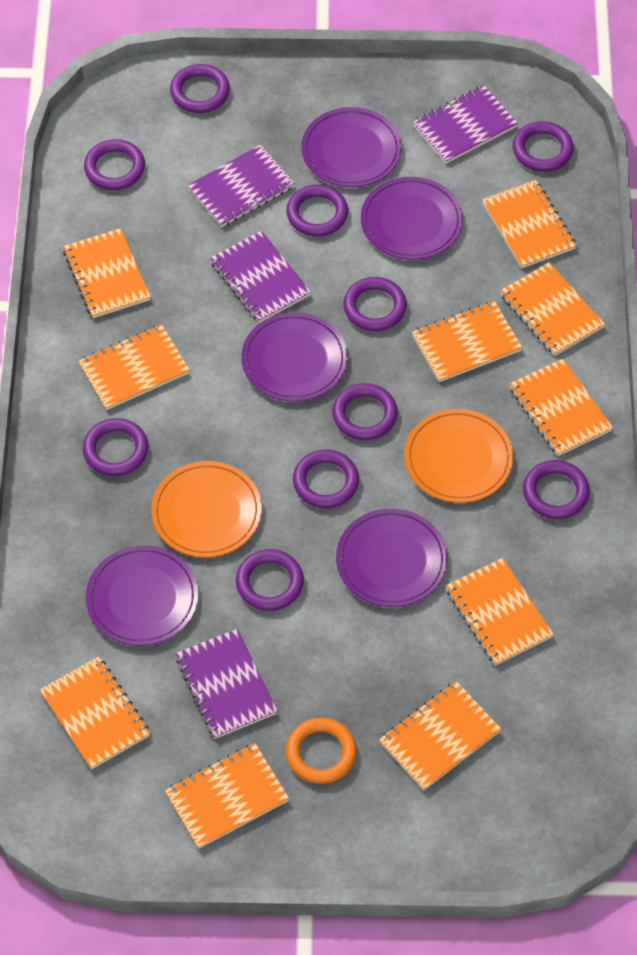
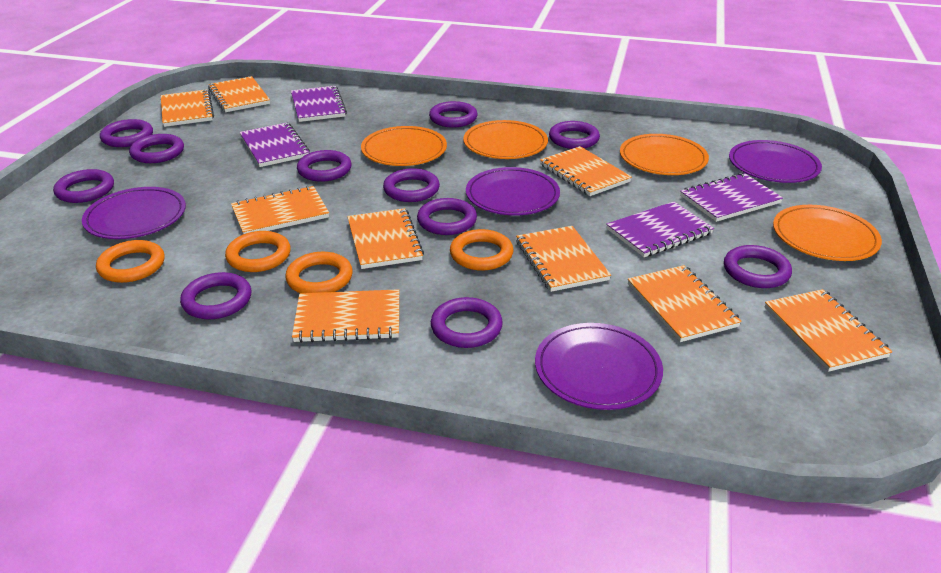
orange notebook: [40,656,150,770] [63,228,151,318] [78,324,190,410] [165,743,289,849] [379,681,501,790] [412,301,522,382] [446,558,554,665] [482,180,577,268] [500,262,605,356] [510,358,613,456] = 10 -> [161,89,214,127] [208,76,270,112] [231,186,329,234] [292,289,399,343] [347,208,424,269] [516,226,611,292] [540,146,632,196] [628,265,742,342] [765,289,892,372] = 9
orange plate: [151,461,262,557] [404,409,513,503] = 2 -> [361,126,447,166] [463,120,548,159] [620,134,709,175] [773,205,882,261] = 4
orange ring: [286,717,357,784] = 1 -> [96,240,165,283] [225,231,291,272] [285,252,353,293] [450,229,513,271] = 4
purple plate: [86,545,198,646] [241,312,348,402] [301,107,402,187] [336,508,448,607] [361,177,463,260] = 5 -> [82,187,186,239] [466,167,560,216] [535,323,663,410] [729,140,822,183] = 4
purple ring: [83,418,149,476] [84,139,145,190] [170,64,230,113] [236,549,304,611] [286,184,348,237] [293,449,359,508] [332,383,398,440] [343,277,407,331] [513,121,573,172] [523,460,590,519] = 10 -> [53,169,114,203] [100,119,153,147] [129,134,184,163] [180,272,251,319] [297,150,351,182] [383,168,440,202] [417,198,477,235] [429,101,477,127] [431,297,503,348] [549,121,600,149] [724,245,792,288] = 11

